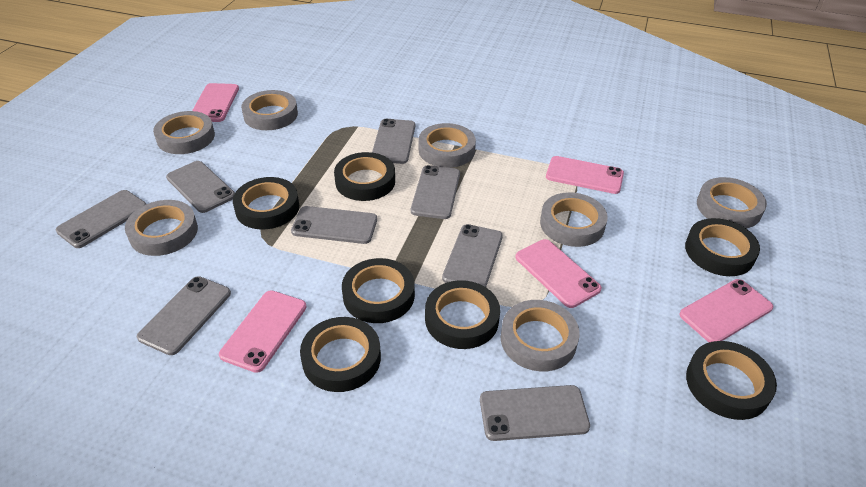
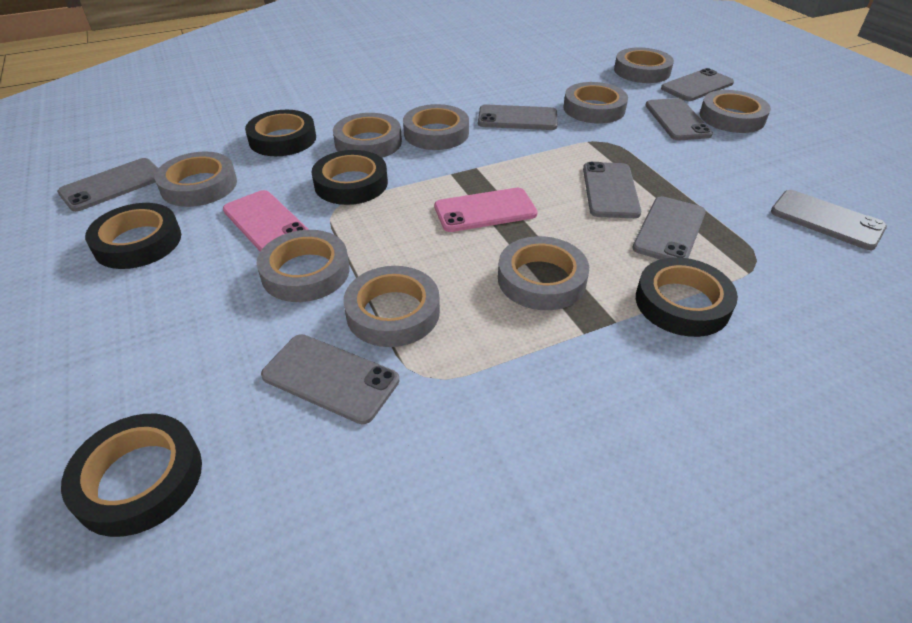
black tape: [233,177,299,230] [300,317,381,392] [334,152,395,201] [342,258,415,323] [425,280,500,349] [685,218,760,276] [686,341,777,420] = 7 -> [61,414,202,537] [85,203,181,269] [245,110,316,156] [311,150,388,205] [636,257,738,337] = 5
grey tape: [125,200,198,256] [153,111,215,154] [241,90,298,130] [419,123,476,168] [501,300,580,372] [540,192,608,247] [697,177,767,228] = 7 -> [155,152,237,207] [257,230,350,302] [333,113,402,158] [343,266,440,347] [403,104,469,150] [498,236,589,310] [563,82,628,124] [614,47,674,83] [700,90,771,133] = 9
pink phone: [192,83,239,122] [219,290,307,373] [515,239,602,308] [546,156,624,194] [679,279,773,342] = 5 -> [223,190,309,251] [434,188,538,232] = 2

